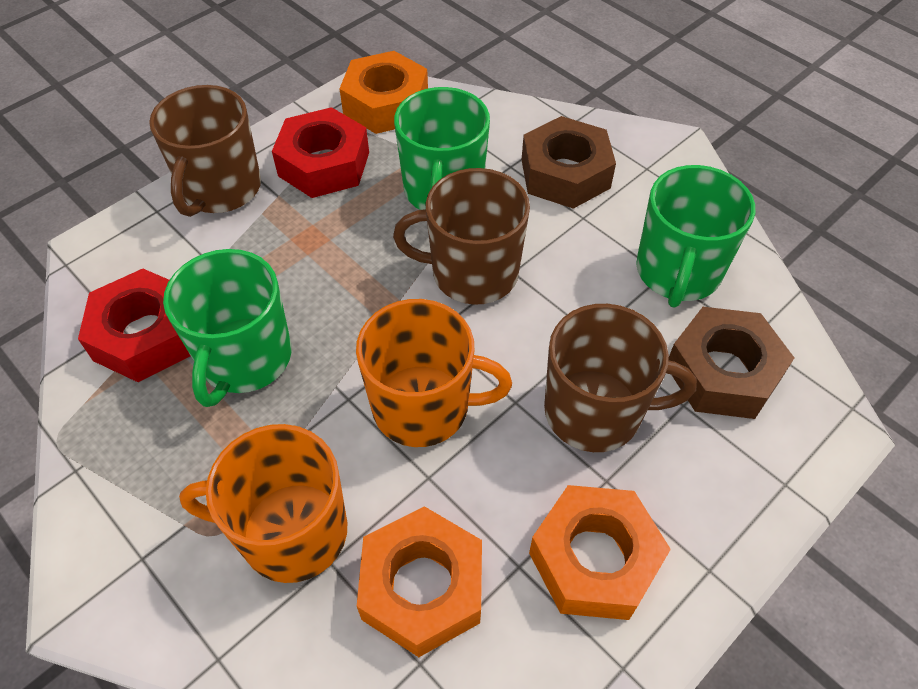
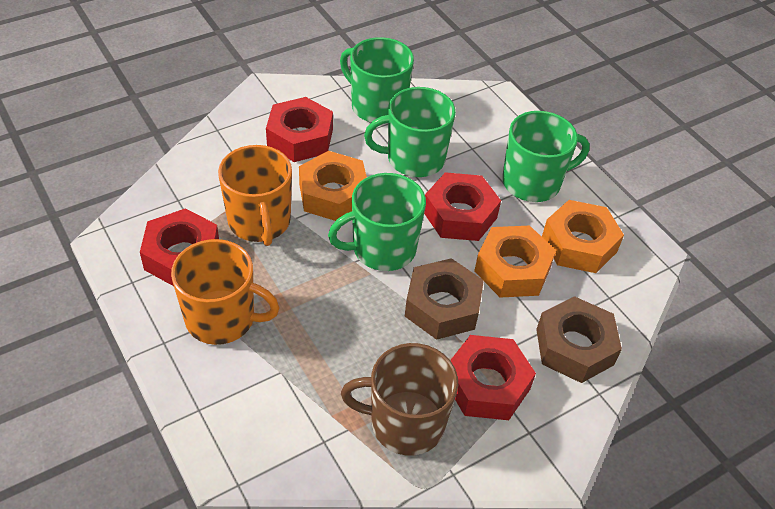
brown mug: [149,85,261,217] [393,168,530,305] [544,304,697,452] = 3 -> [341,343,458,456] = 1
green mug: [163,249,291,407] [394,87,490,210] [636,165,755,308] = 3 -> [328,173,426,271] [340,37,414,124] [364,87,456,177] [502,111,590,202] = 4
red nut: [78,269,190,382] [272,107,369,198] = 2 -> [140,208,219,286] [266,97,333,162] [424,172,501,241] [450,335,536,420] = 4

